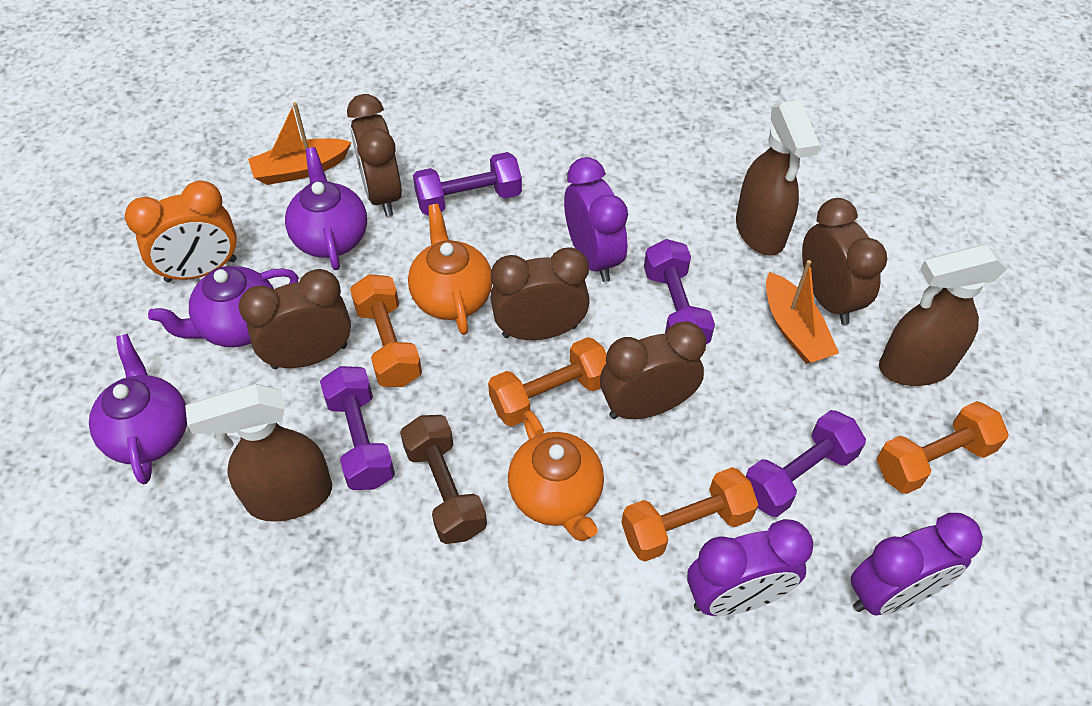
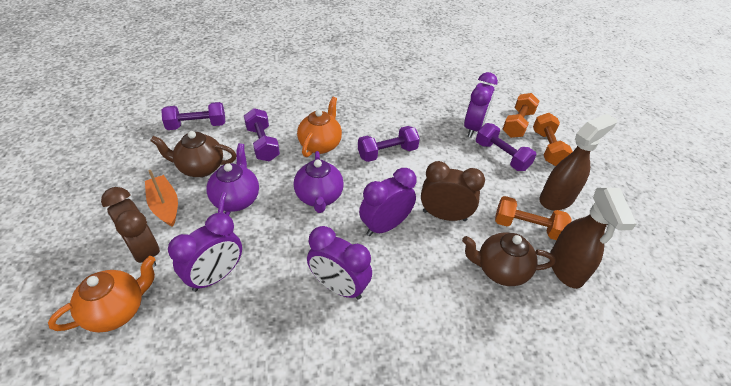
brown clock: [239,269,351,369] [347,94,402,216] [490,247,590,340] [600,321,706,419] [802,198,887,325] = 5 -> [101,187,160,267] [421,161,485,221] = 2
brown dumbbell: [400,415,487,544] = 1 -> none = 0
brown spray bottle: [185,384,332,522] [736,100,820,256] [879,244,1007,386] = 3 -> [539,114,617,210] [550,188,637,289] = 2
brown teapot: none = 0 -> [150,131,236,177] [462,232,556,286] = 2
orange boat: [248,102,352,185] [766,260,839,364] = 2 -> [145,170,178,227] = 1
orange clock: [125,181,237,282] = 1 -> none = 0
orange dumbbell: [350,274,422,387] [488,337,607,426] [621,467,758,562] [877,401,1009,494] = 4 -> [495,196,572,240] [502,93,540,138] [533,113,573,166] = 3
purple clock: [564,157,628,282] [687,519,813,616] [851,513,983,615] = 3 -> [168,213,242,292] [307,226,372,300] [359,168,417,236] [464,72,498,137] = 4
purple teapot: [89,334,187,484] [148,266,298,347] [285,147,367,270] = 3 -> [206,143,259,216] [294,151,344,213] = 2

